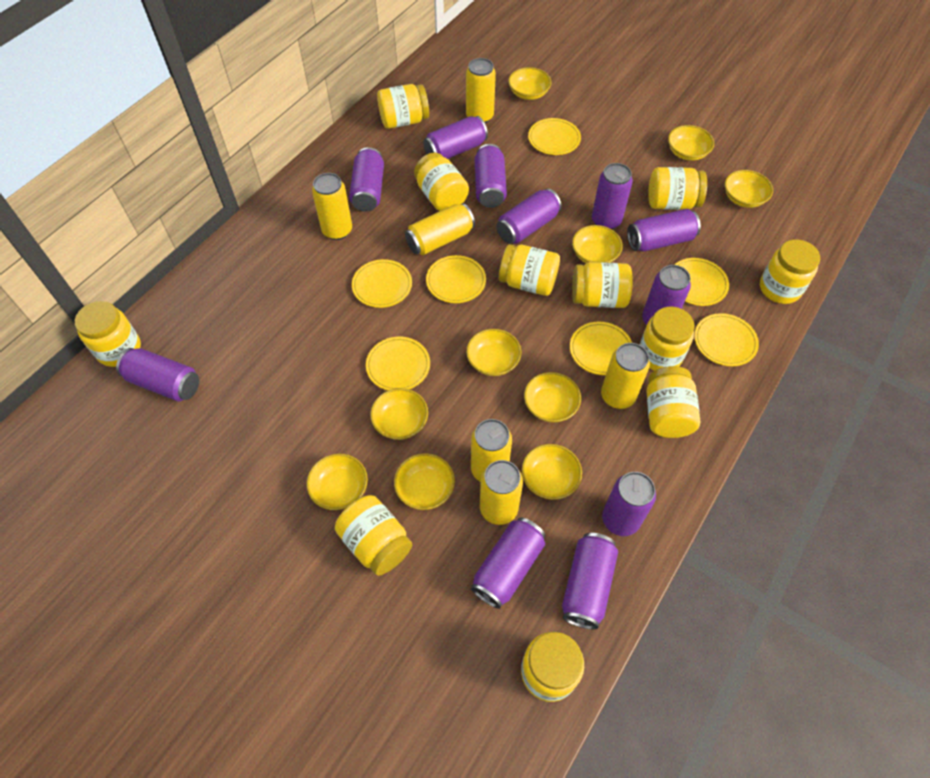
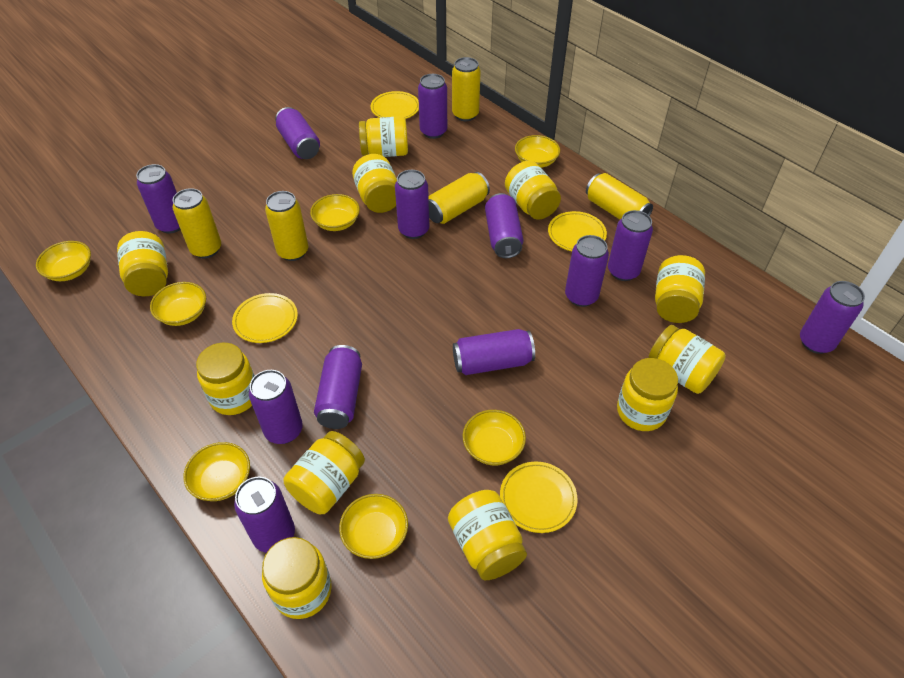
purple can: [116,348,199,401] [349,147,384,212] [423,116,488,159] [471,518,545,609] [475,144,507,208] [496,188,562,244] [562,533,618,629] [592,163,633,229] [602,472,656,536] [627,209,701,252] [642,265,691,325] = 11 -> [136,164,181,234] [234,477,295,553] [249,370,303,444] [275,107,320,159] [314,345,362,429] [395,170,429,239] [418,74,447,139] [453,329,535,375] [485,193,524,258] [565,235,609,307] [608,210,653,281] [800,281,865,354] = 12
yellow bowl: [306,454,368,510] [370,388,428,440] [394,453,455,510] [466,329,521,376] [508,67,551,100] [522,444,582,500] [524,372,581,423] [572,225,623,263] [668,125,714,161] [725,170,773,208] = 10 -> [36,241,91,281] [150,282,206,326] [184,442,250,501] [310,194,360,231] [339,494,408,559] [463,410,526,465] [515,135,560,168] = 7
yellow can: [312,173,352,240] [405,203,475,255] [466,58,496,123] [471,419,512,482] [480,460,523,525] [601,343,650,409] = 6 -> [173,188,221,259] [265,191,308,261] [429,172,490,224] [452,57,481,121] [586,173,653,219] = 5
yellow plate: [352,259,412,308] [366,337,430,390] [426,255,486,303] [528,118,581,155] [570,322,632,375] [674,258,729,306] [694,313,759,366] = 7 -> [232,293,298,343] [370,91,419,119] [500,461,578,533] [548,211,607,251] = 4

